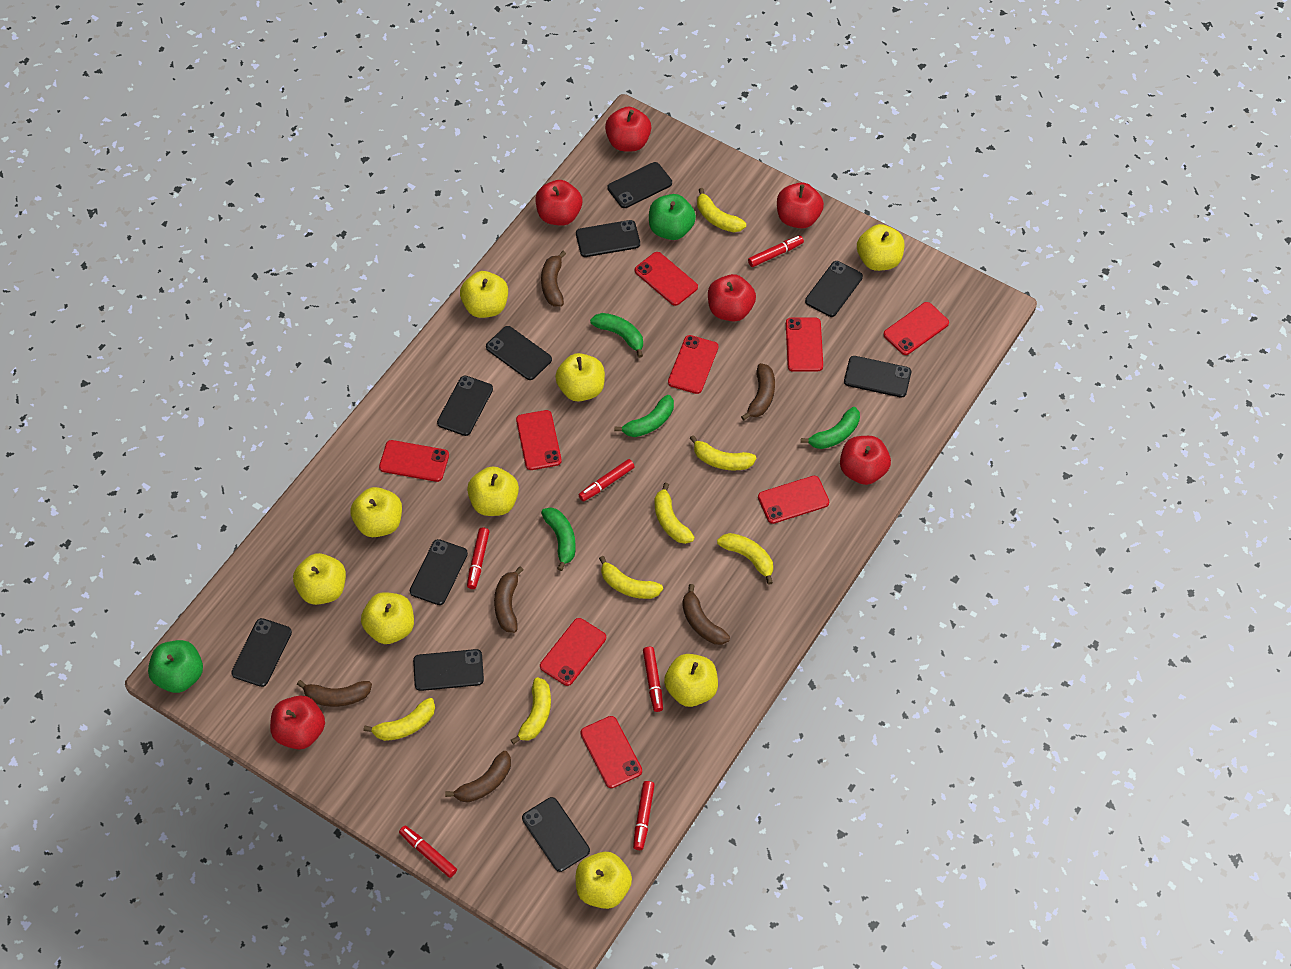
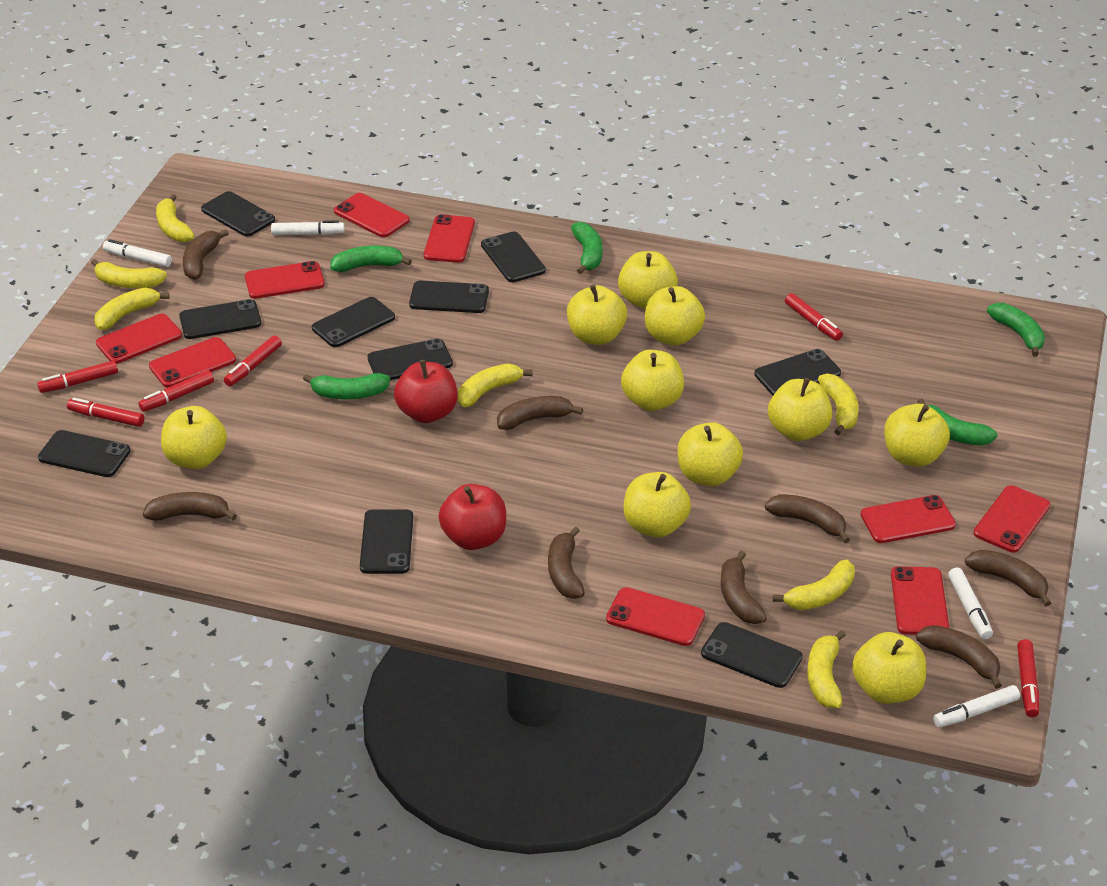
brown banana: [297,680,372,707] [445,751,511,803] [494,566,523,633] [541,251,566,307] [682,584,730,645] [741,363,775,421] = 6 -> [143,492,237,521] [183,229,229,280] [497,396,583,430] [548,527,585,599] [721,551,767,624] [765,494,850,543] [916,625,1002,689] [965,550,1051,607] = 8
green apple: [148,640,203,693] [649,194,696,240] = 2 -> none = 0
green banana: [541,507,575,571] [590,313,643,358] [614,395,674,437] [801,407,860,449] = 4 -> [303,373,390,399] [330,245,412,272] [571,222,603,274] [917,399,997,446] [987,303,1045,357] = 5
red apple: [270,695,325,749] [536,180,582,225] [605,106,651,152] [708,274,756,321] [777,182,824,229] [840,436,891,485] = 6 -> [394,360,458,423] [439,484,506,550] = 2
white marker: none = 0 -> [103,239,172,267] [271,220,344,235] [933,685,1020,728] [948,567,993,639] = 4
yellow apple: [293,553,346,605] [350,487,402,537] [361,592,414,644] [460,271,508,318] [467,466,519,516] [555,353,605,401] [576,852,632,909] [664,654,718,707] [857,224,904,271] = 9 -> [161,406,227,469] [567,285,627,345] [618,251,678,309] [621,350,684,411] [624,472,691,537] [645,286,705,346] [677,422,743,486] [768,378,832,441] [852,632,926,704] [884,404,950,467] = 10

